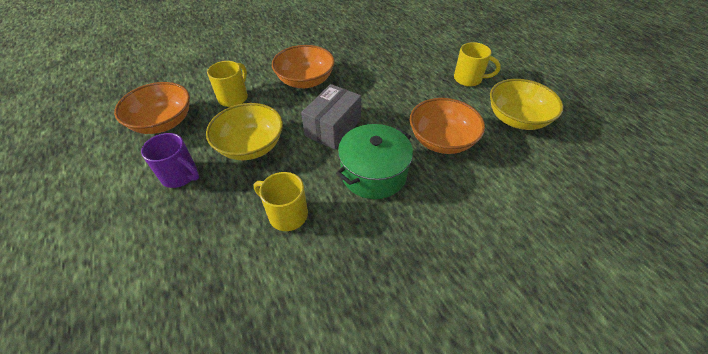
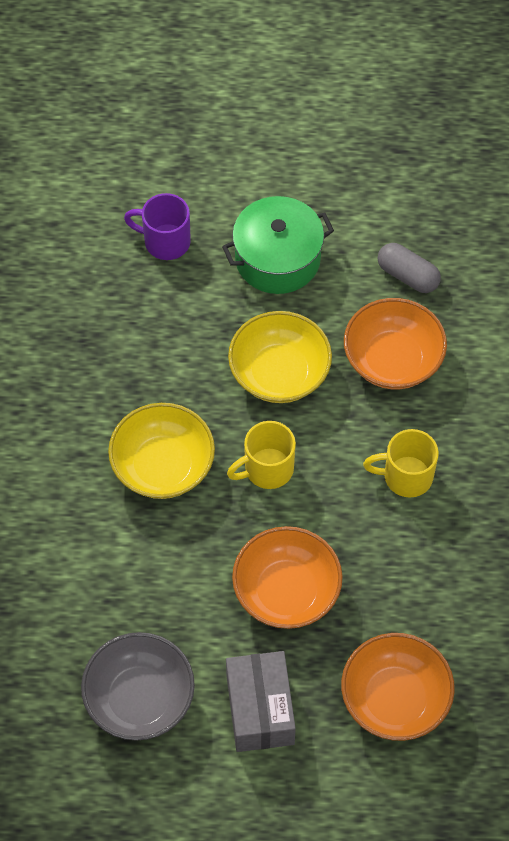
grey bowl: none = 0 -> [81,632,195,740] = 1
grey capsule: none = 0 -> [378,243,441,293] = 1
yellow mug: [207,61,248,107] [254,172,308,231] [454,42,501,87] = 3 -> [227,421,296,489] [363,429,439,498] = 2

